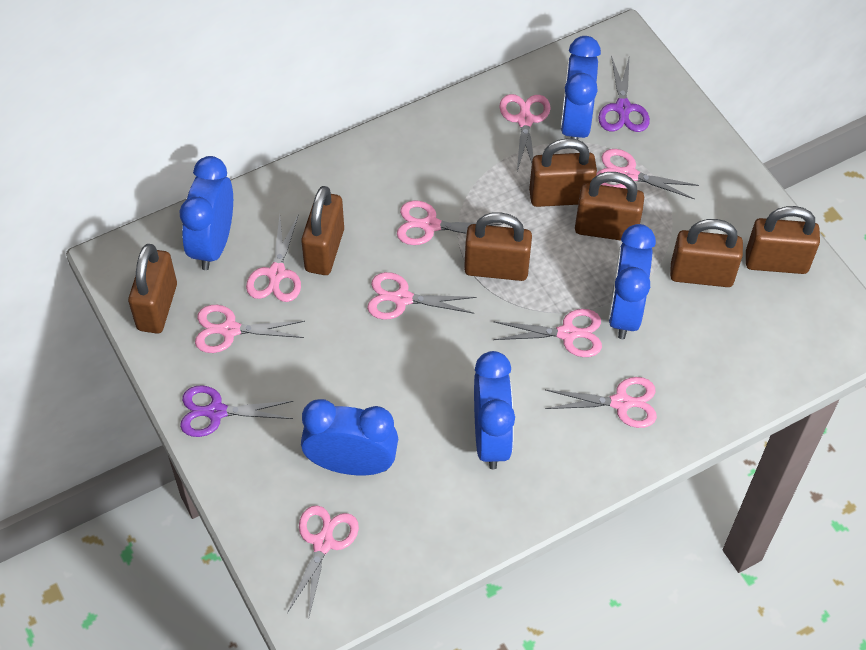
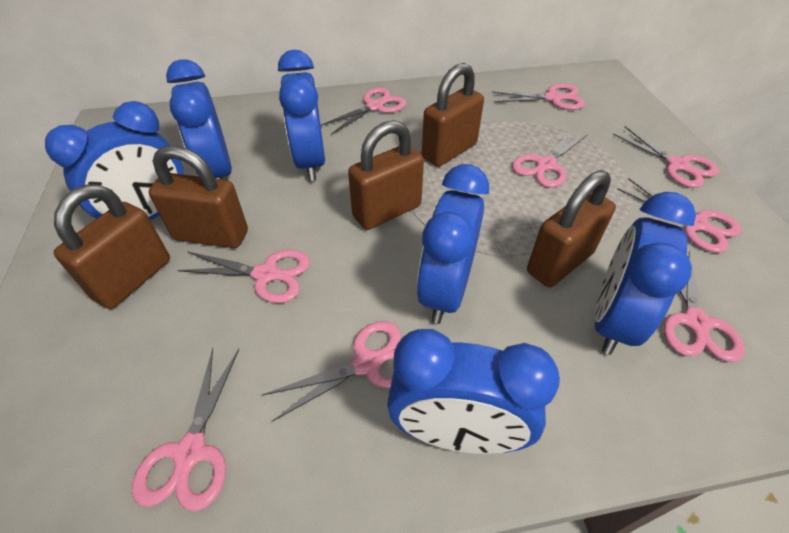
blue clock: [180,156,233,270] [301,399,398,475] [474,351,515,469] [561,36,601,140] [609,224,656,339] = 5 -> [45,101,184,220] [166,59,232,179] [278,50,325,181] [387,329,560,454] [417,164,489,324] [594,192,696,355] = 6
brown padlock: [128,244,177,334] [301,186,344,275] [464,212,532,281] [529,138,597,207] [575,172,644,240] [670,219,743,287] [746,206,820,274] = 7 -> [54,184,170,309] [149,145,248,248] [348,120,424,230] [422,63,484,167] [527,170,616,287] = 5
purple scissors: [180,385,293,437] [598,55,650,132] = 2 -> none = 0

